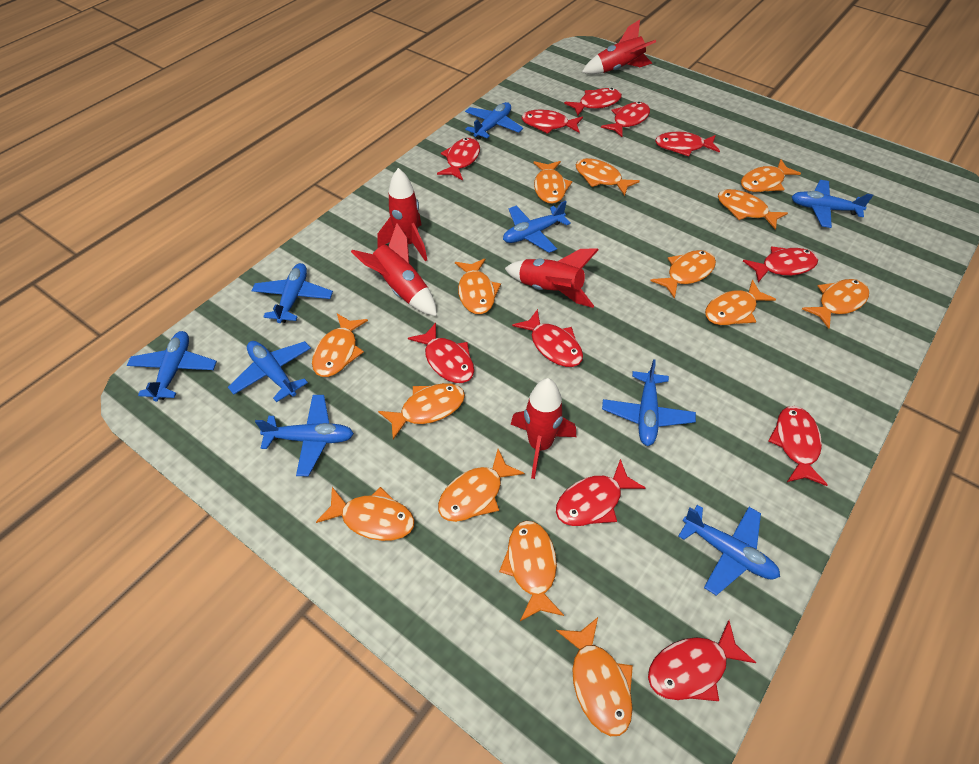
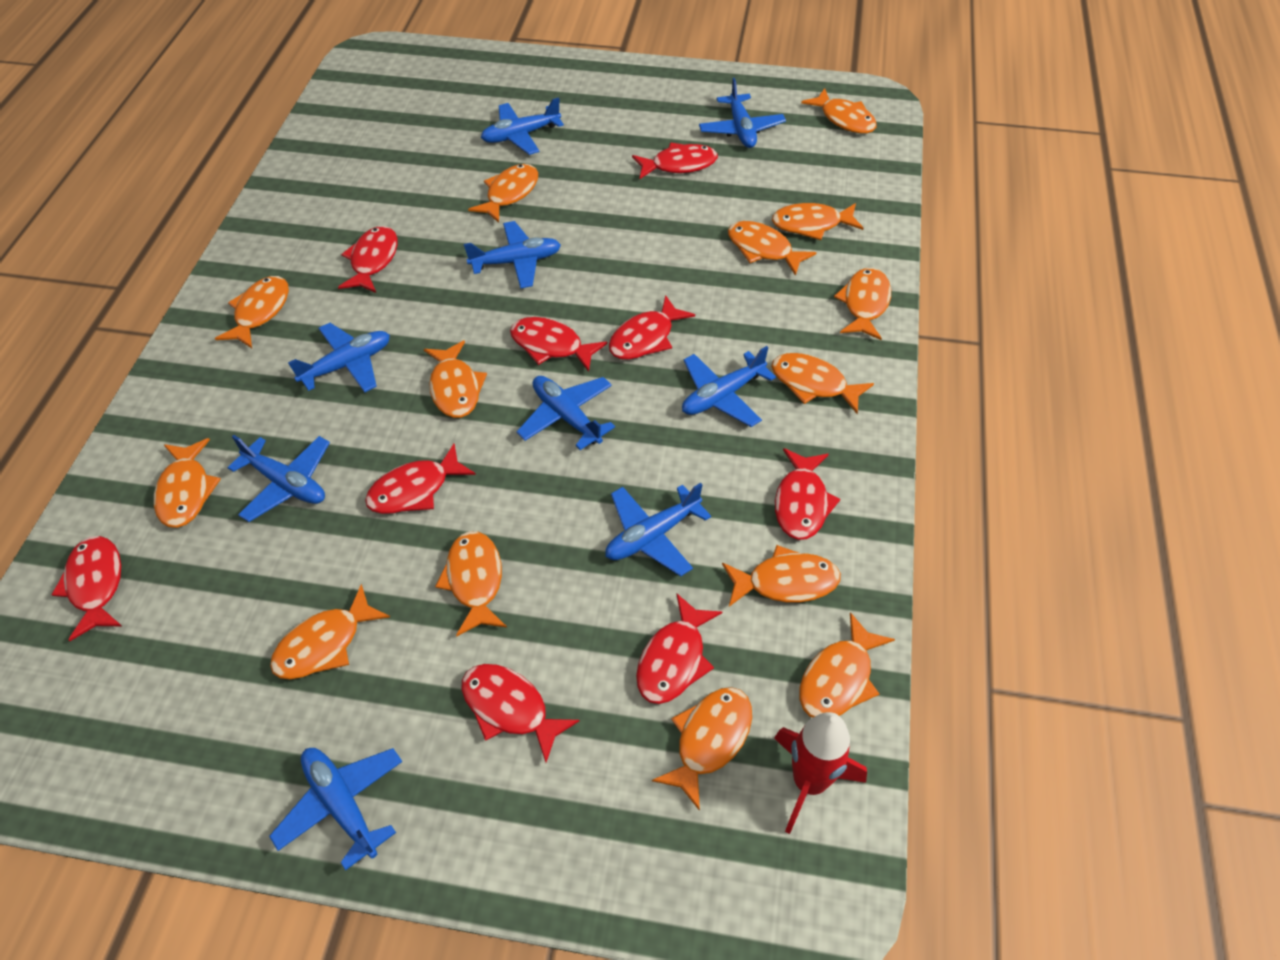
red fish: [408,323,474,383] [437,138,480,180] [512,309,583,367] [522,109,583,134] [556,459,645,526] [564,88,622,116] [601,102,650,137] [648,620,756,701] [655,132,720,156] [743,247,818,282] [768,406,828,486] = 11 -> [51,536,122,641] [338,226,398,293] [365,444,476,514] [461,664,579,762] [510,317,608,372] [609,295,695,360] [632,143,718,179] [636,594,722,704] [775,448,840,540] = 9
red rocket: [351,223,437,316] [377,168,427,261] [504,248,599,308] [511,378,576,479] [582,20,656,74] = 5 -> [774,712,867,834] = 1

